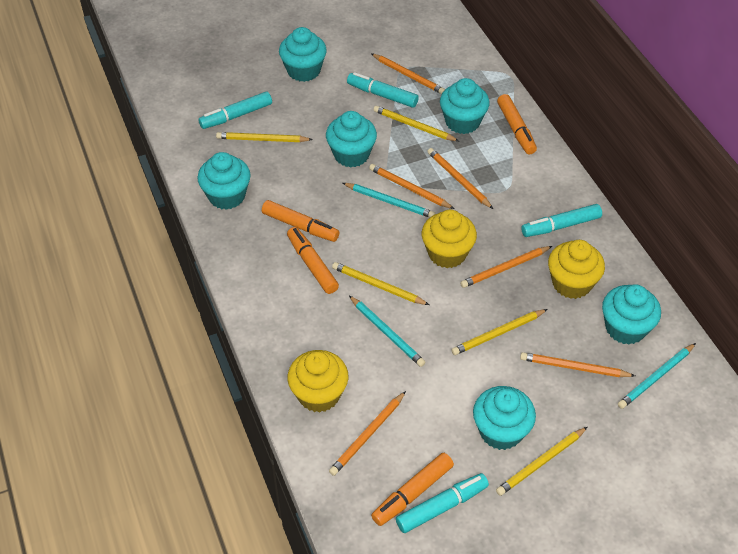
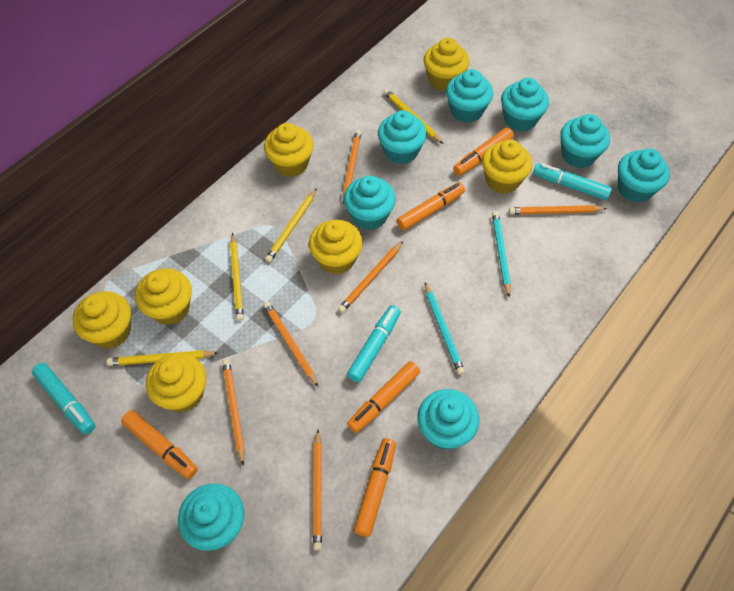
orange marker: [262,200,340,242] [287,227,339,294] [371,453,454,526] [497,94,537,154] = 4 -> [121,410,198,479] [347,361,420,433] [354,438,396,537] [396,182,465,231] [453,127,514,176] = 5
turquoise cupcake: [197,152,251,210] [279,27,327,82] [326,111,377,167] [440,78,490,134] [473,386,536,450] [602,284,661,344] = 6 -> [178,483,244,551] [344,176,396,230] [378,110,427,165] [417,389,479,450] [446,69,493,123] [501,78,549,131] [560,114,610,168] [618,148,670,203] = 8
turquoise marker: [198,92,272,129] [347,72,419,108] [396,473,489,533] [521,204,602,237] = 4 -> [32,363,95,434] [347,305,401,382] [533,163,612,200] = 3
turquoise pencil: [343,183,435,218] [349,296,425,367] [618,343,696,409] = 3 -> [425,283,465,375] [492,211,511,297] = 2
yellow cupcake: [287,350,349,413] [422,210,477,268] [548,240,605,299] = 3 -> [73,291,131,349] [135,268,192,325] [146,353,206,413] [264,123,314,177] [309,220,363,274] [423,38,469,91] [482,139,532,194] = 7
yellow pencil: [216,132,313,142] [332,262,429,305] [374,106,459,141] [451,309,548,355] [496,427,587,496] = 5 -> [107,350,218,366] [230,233,244,321] [265,188,317,262] [383,89,443,144] = 4

